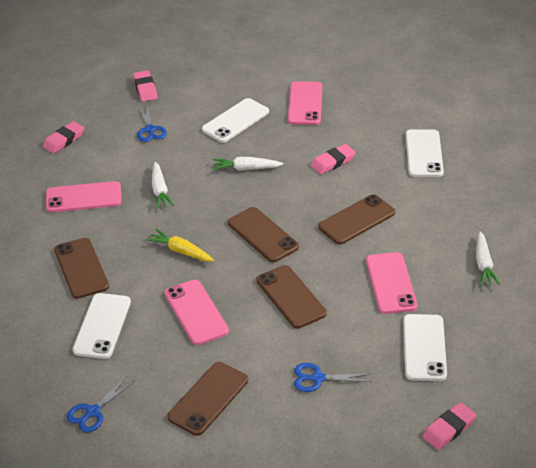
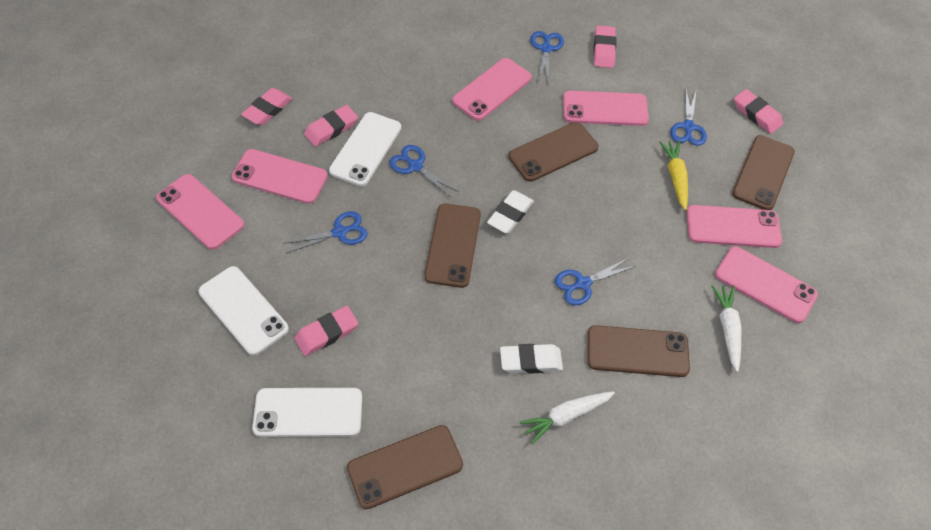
blue scissors: [66,377,134,433] [137,106,167,142] [294,363,371,392] = 3 -> [283,211,368,253] [389,145,459,198] [530,31,564,82] [555,257,635,305] [670,90,707,146] = 5
pink eraser: [43,121,84,154] [133,70,158,101] [311,144,356,174] [422,402,476,450] = 4 -> [241,88,292,125] [295,306,358,356] [304,105,358,147] [593,25,616,68] [734,89,783,134] = 5
pink phone: [46,181,122,213] [164,280,229,345] [288,81,322,125] [366,252,417,314] = 4 -> [156,174,244,250] [232,149,328,204] [452,58,532,121] [563,91,649,126] [686,205,782,248] [715,246,818,323] = 6
white carrot: [152,162,174,209] [213,157,283,171] [476,231,500,286] = 3 -> [519,391,615,444] [711,285,741,372] = 2
white eraser: none = 0 -> [487,190,534,233] [500,344,563,374] = 2
white phone: [72,293,131,359] [202,98,269,142] [403,314,447,381] [406,129,444,177] = 4 -> [198,266,289,356] [252,388,362,437] [329,112,401,186] = 3

